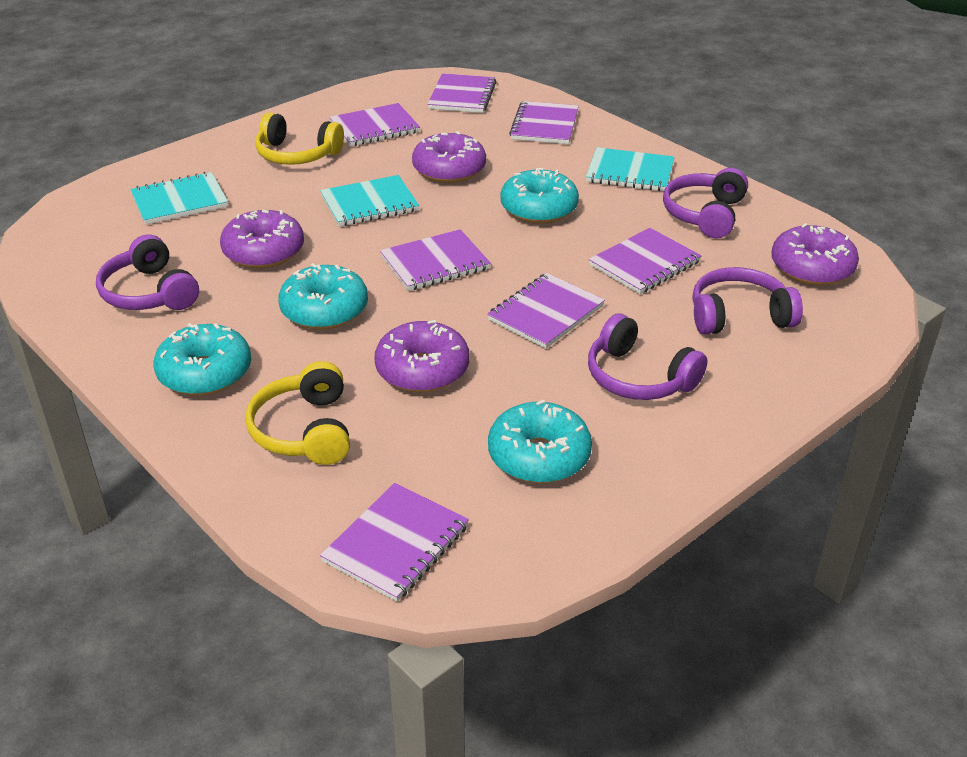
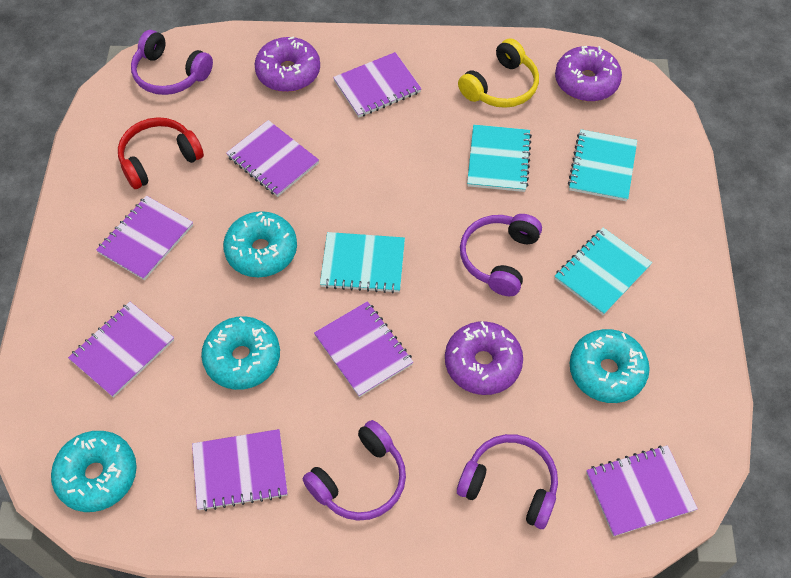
purple donut: [220,210,304,269] [374,320,470,392] [412,131,486,183] [771,223,859,286] = 4 -> [254,36,320,92] [445,321,523,395] [555,46,622,102] = 3
red headphones: none = 0 -> [118,117,204,189] = 1
turquoise notebook: [130,172,228,225] [320,175,419,226] [586,147,675,191] = 3 -> [320,232,405,293] [467,125,532,192] [554,228,652,315] [568,129,637,201] = 4
yellow headphones: [245,361,350,465] [255,113,344,165] = 2 -> [458,38,539,108] = 1

